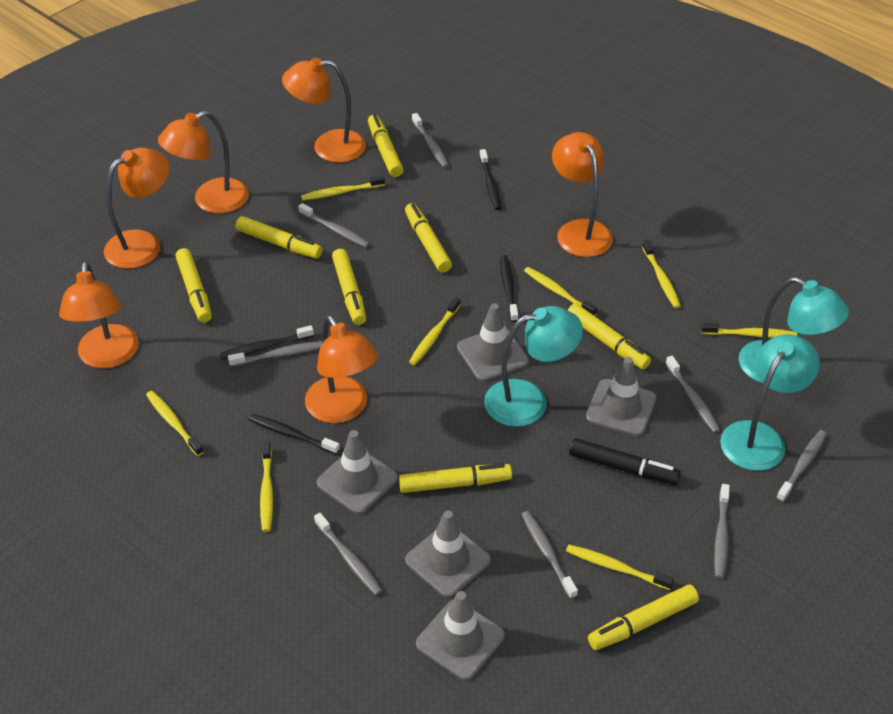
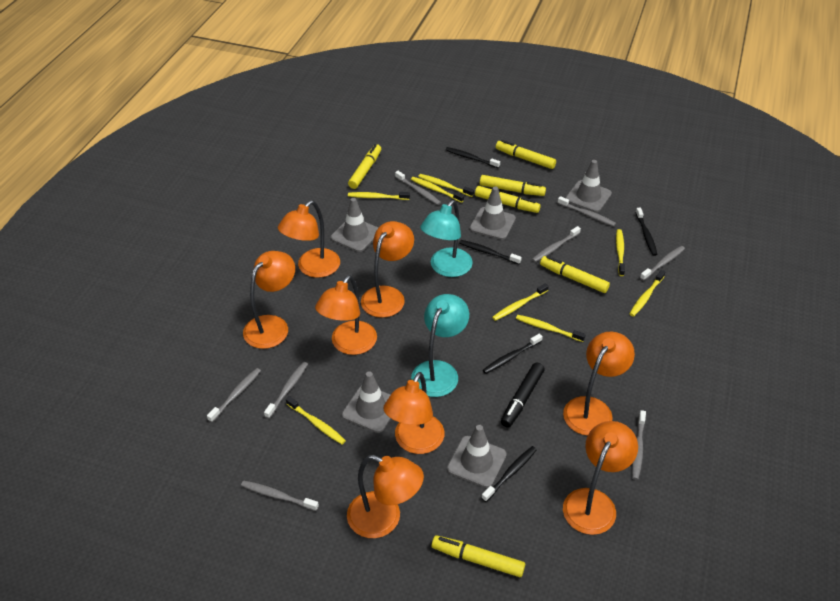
black toothbrush: [220,325,314,359] [249,414,340,455] [479,149,502,210] [500,255,518,322] = 4 -> [446,147,500,168] [459,240,522,264] [482,446,537,502] [483,334,543,374] [635,208,658,256] = 5
orange lamp: [59,262,139,368] [104,148,169,269] [158,111,249,214] [282,57,366,163] [305,315,378,423] [552,132,613,257] = 6 -> [243,251,295,349] [278,200,340,278] [315,275,377,355] [347,455,424,538] [361,221,414,318] [383,372,444,454] [563,332,635,436] [563,421,638,535] = 8
turquoise lamp: [484,306,583,427] [720,334,820,471] [739,277,849,383] = 3 -> [411,294,469,397] [420,200,473,277] = 2
yellow marker: [175,248,212,323] [236,216,322,259] [332,249,366,325] [368,115,404,177] [399,464,512,493] [405,203,452,273] [568,303,651,369] [588,585,699,650] = 8 -> [348,144,381,189] [431,535,525,577] [475,186,541,213] [480,175,546,196] [496,140,556,169] [540,256,610,293] = 6

